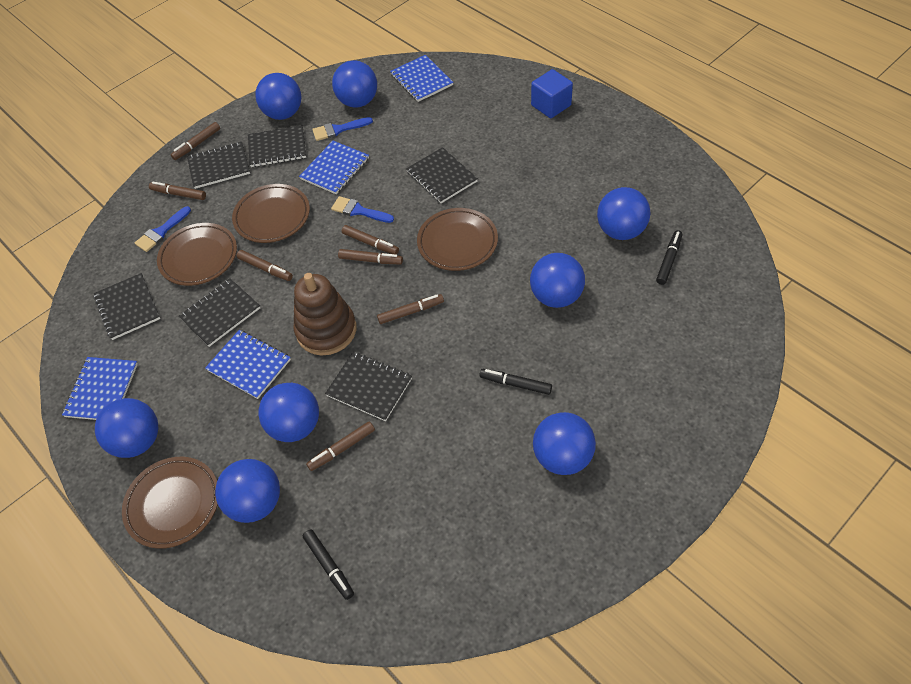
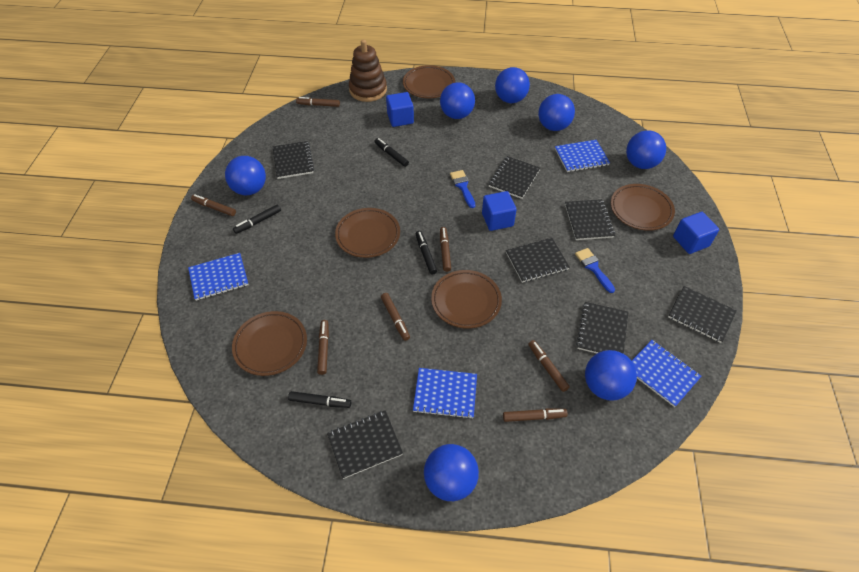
black marker: [303,529,354,600] [480,369,552,395] [656,230,682,285] = 3 -> [233,205,281,234] [288,391,351,408] [375,138,409,167] [416,231,437,275] = 4
black notebook: [94,273,160,340] [178,279,260,347] [187,142,250,189] [248,125,306,167] [325,352,412,421] [406,147,478,203] = 6 -> [273,141,314,179] [327,410,403,479] [488,156,540,199] [506,238,570,283] [565,199,615,240] [576,302,629,354] [668,286,737,343] = 7
blue ball: [95,398,159,458] [215,459,280,523] [255,73,301,120] [258,383,319,442] [332,60,377,108] [530,253,585,308] [533,412,596,475] [597,187,651,240] = 8 -> [225,156,266,195] [424,444,479,501] [440,82,475,119] [495,67,530,103] [538,94,575,131] [585,350,637,401] [626,130,666,169] = 7
blue brush: [135,206,191,252] [312,117,373,141] [331,196,394,223] = 3 -> [450,170,475,208] [575,248,615,293] = 2
blue cube: [531,69,573,118] = 1 -> [386,92,414,127] [482,191,517,231] [673,212,719,254] = 3
brown plate: [122,457,218,549] [157,223,237,286] [232,184,310,243] [417,208,498,271] = 4 -> [232,311,307,376] [335,208,400,258] [403,65,455,98] [431,270,502,329] [611,184,675,231] = 5

